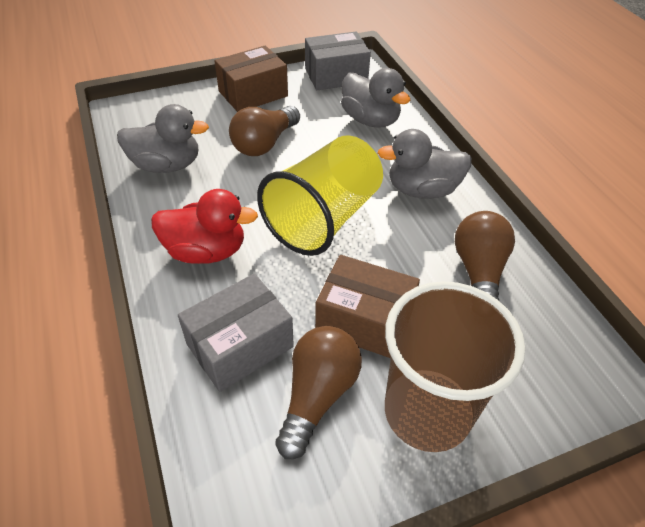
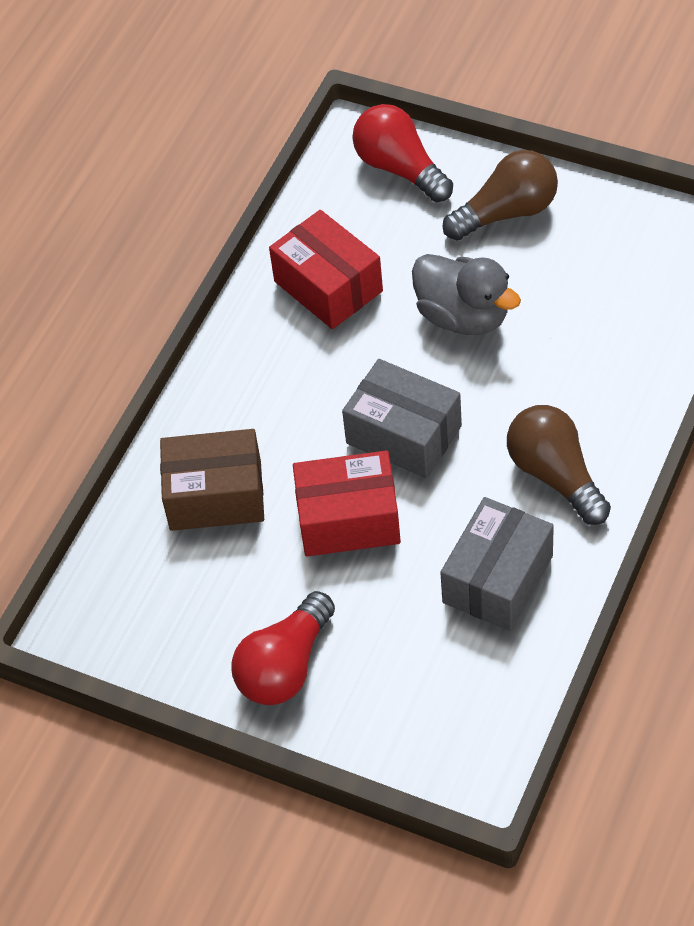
brown box: [215,46,288,112] [315,255,420,358] = 2 -> [160,429,264,531] = 1
brown cup: [385,281,525,452] = 1 -> none = 0
brown light bulb: [229,106,300,156] [275,326,362,459] [455,211,515,300] = 3 -> [442,150,558,240] [507,405,611,525] = 2
grey duck: [117,104,209,173] [341,68,410,128] [378,129,472,199] = 3 -> [412,254,521,335] = 1
red box: none = 0 -> [269,210,383,329] [293,450,401,556] = 2
red duck: [151,189,258,264] = 1 -> none = 0
red light bulb: none = 0 -> [231,591,335,705] [353,104,453,202] = 2
yellow cup: [257,135,383,256] = 1 -> none = 0

